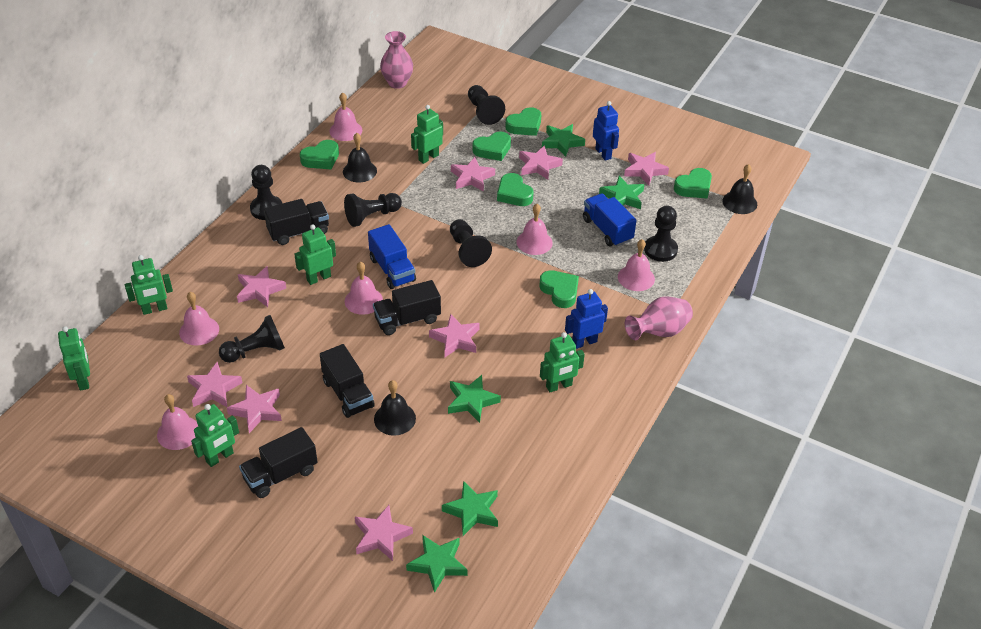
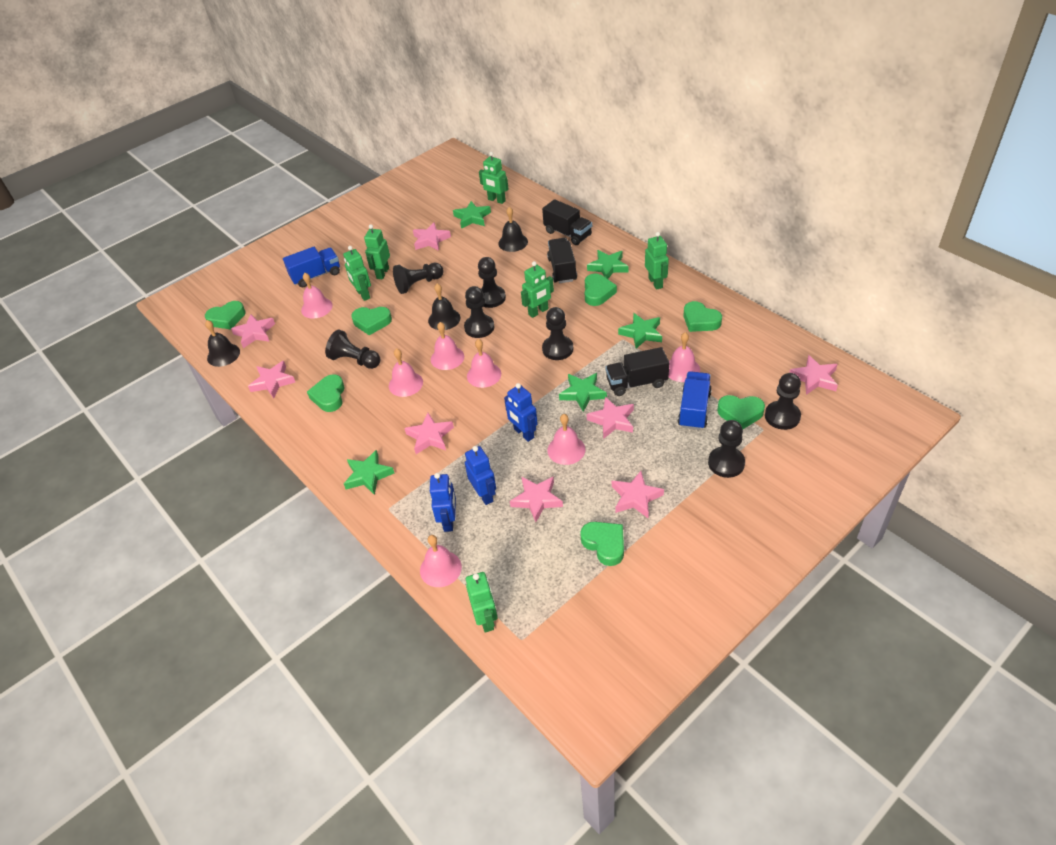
black pawn: [219,315,285,363] [250,165,282,220] [344,193,402,227] [450,219,492,267] [468,85,505,125] [644,206,678,262] = 6 -> [325,330,380,369] [393,263,444,294] [464,286,494,338] [478,257,506,308] [542,307,573,360] [708,420,745,478] [765,373,801,430] = 7
black truck: [239,427,318,498] [264,199,329,245] [320,344,375,418] [373,280,441,335] = 4 -> [542,199,592,245] [547,238,577,283] [606,347,669,396] = 3
blue robot: [565,289,608,349] [593,101,619,161] = 2 -> [430,473,456,532] [465,446,496,505] [504,383,538,442] = 3
green heart: [300,140,339,169] [472,131,511,161] [497,173,534,206] [505,107,541,136] [539,270,579,308] [674,168,712,199] = 6 -> [205,301,246,330] [307,374,345,412] [351,307,392,335] [580,522,624,566] [585,274,617,306] [683,301,722,332] [717,395,765,429] = 7
pink bell: [157,394,198,450] [179,292,219,346] [329,92,362,141] [345,262,383,315] [516,204,553,255] [618,239,655,291] = 6 -> [301,273,333,319] [389,348,423,397] [420,535,462,587] [431,322,464,370] [467,339,501,388] [547,414,585,465] [669,332,700,382] = 7
pink vase: [380,31,413,89] [625,296,693,340] = 2 -> none = 0

